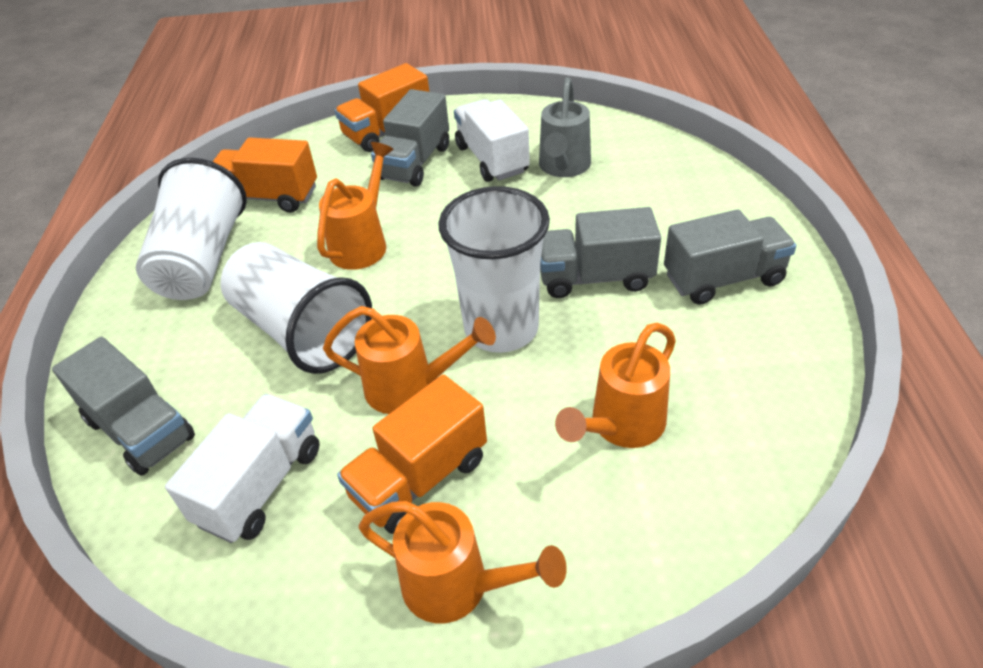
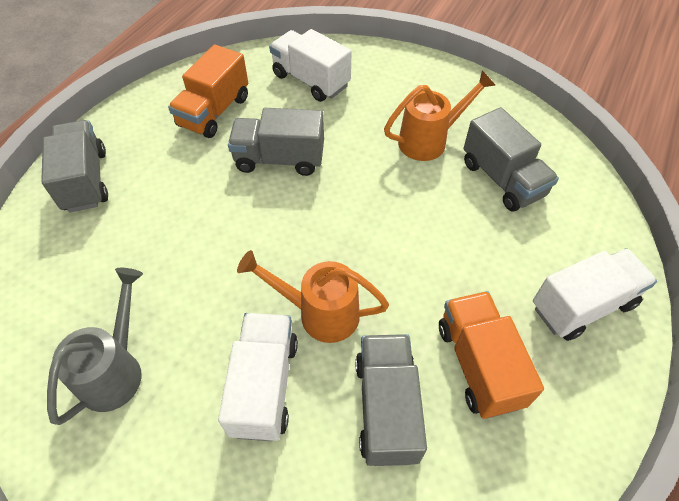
orange truck: [212,137,317,213] [335,63,429,152] [337,374,487,534] = 3 -> [168,44,248,138] [439,291,544,419] = 2
orange watering can: [317,142,394,270] [323,306,496,414] [359,501,567,623] [555,323,676,448] = 4 -> [237,250,389,343] [384,70,496,161] = 2
white cup: [136,158,247,300] [220,242,372,374] [438,186,550,353] = 3 -> none = 0
white truck: [165,394,320,543] [454,99,530,182] = 2 -> [218,313,298,441] [269,29,351,102] [533,248,657,341] = 3

